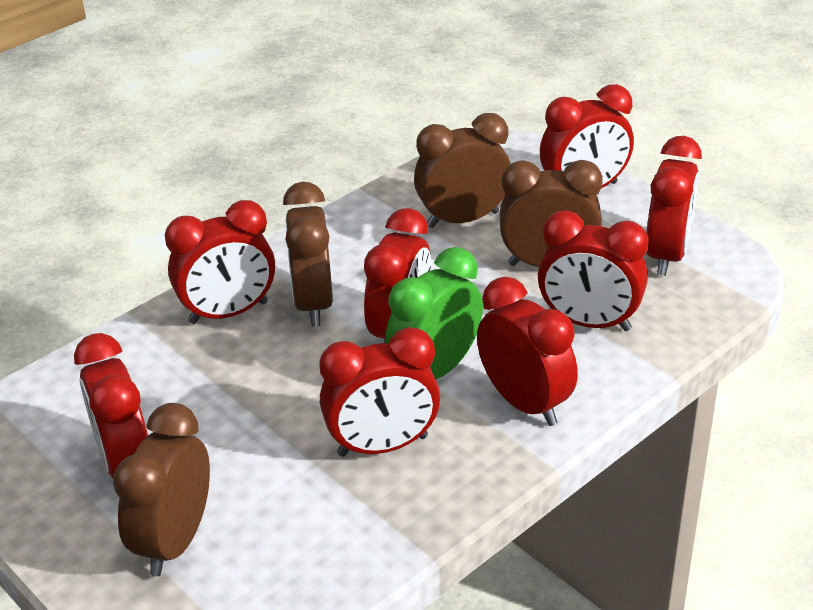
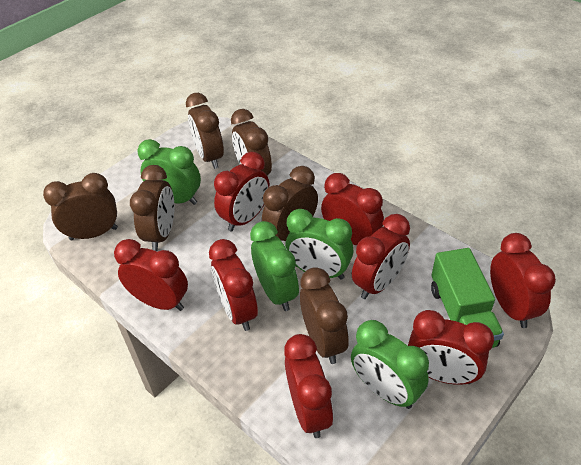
brown clock: [113,403,210,577] [283,182,333,327] [414,113,511,228] [500,160,603,267] = 4 -> [43,173,118,240] [130,165,174,251] [186,93,224,169] [231,109,272,175] [262,166,318,241] [300,267,349,364] = 6
green clock: [385,247,483,379] = 1 -> [137,139,201,205] [250,221,299,311] [285,209,354,280] [351,320,429,409] = 4
green truck: none = 0 -> [431,248,504,348] = 1

